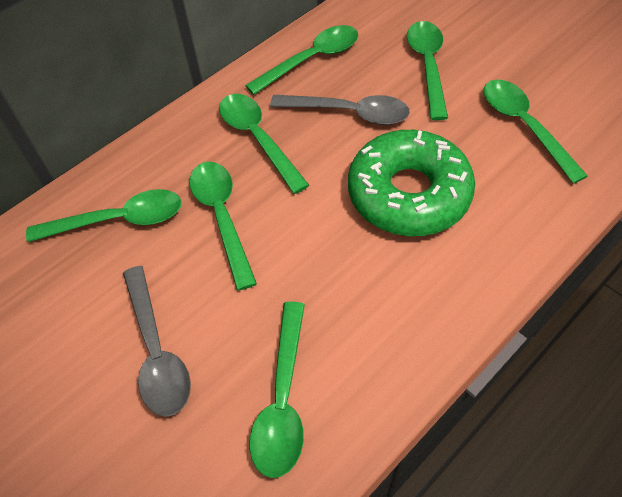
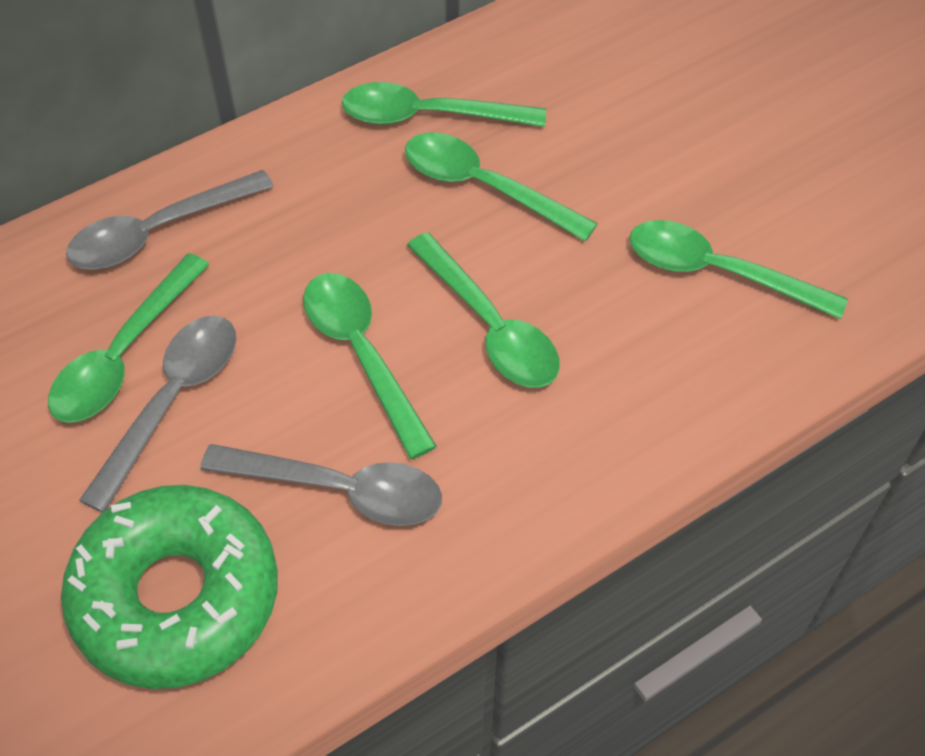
green spoon: [26,189,182,242] [189,161,257,290] [219,94,309,194] [245,25,358,95] [249,302,305,478] [407,21,448,120] [484,80,588,184] = 7 -> [48,253,209,423] [303,273,437,459] [342,82,546,127] [405,132,598,241] [407,232,560,388] [630,220,848,319] = 6
grey spoon: [123,266,191,417] [270,95,410,125] = 2 -> [66,170,274,270] [79,316,236,513] [200,444,442,526] = 3

